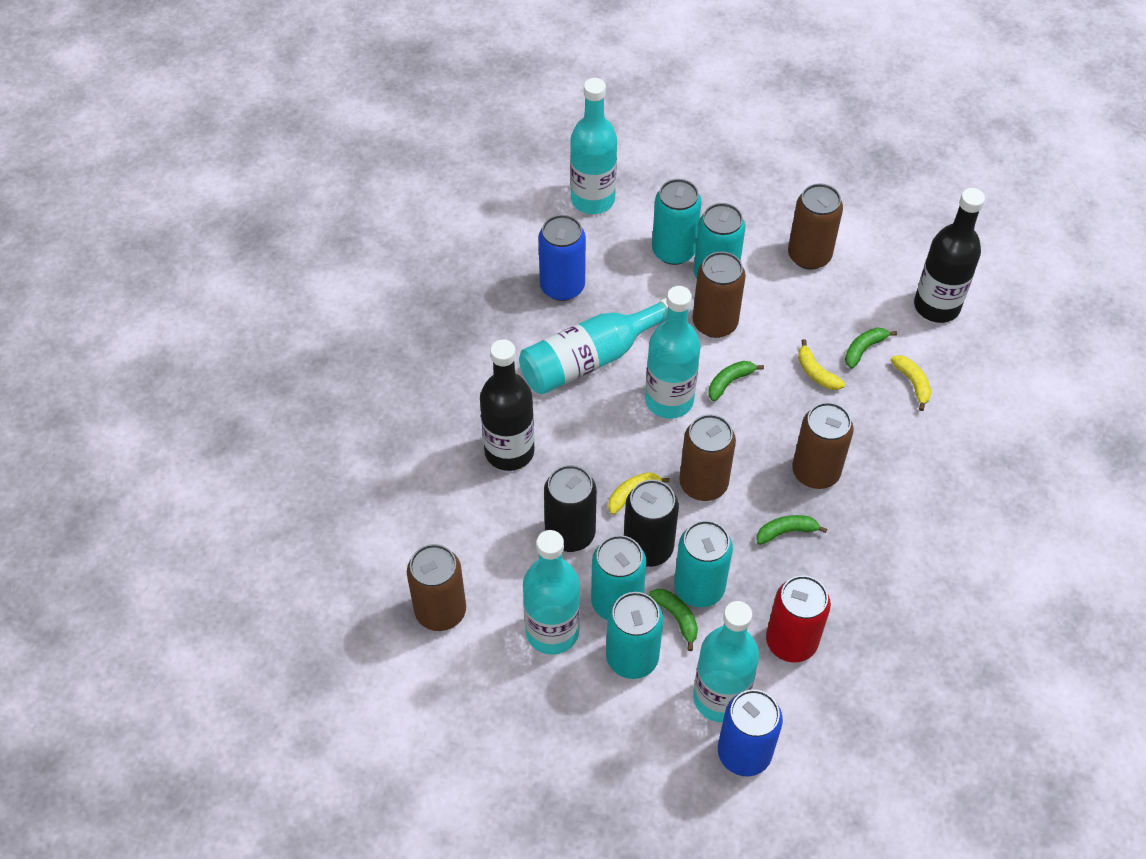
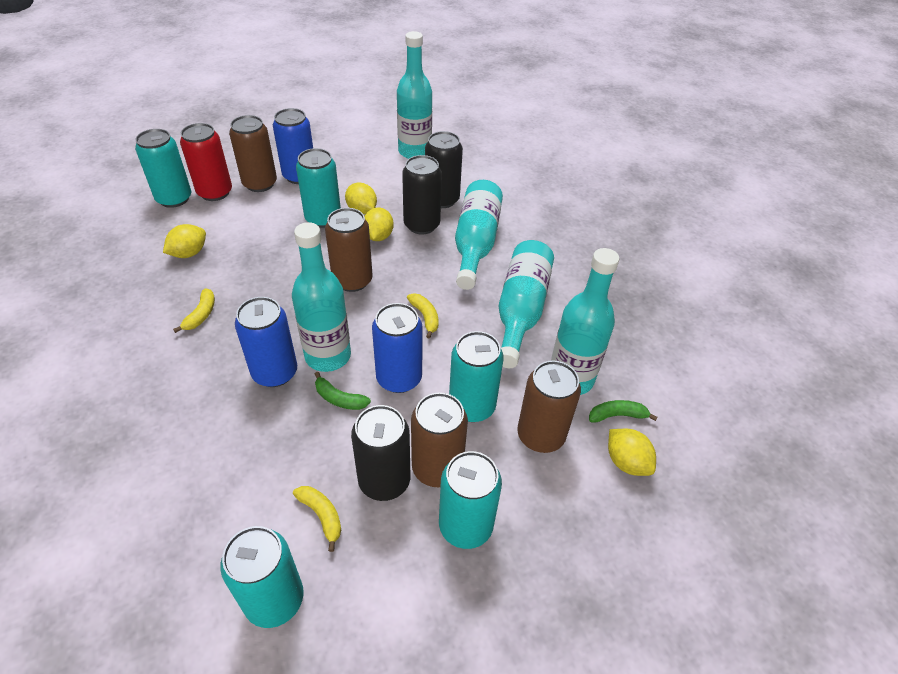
black bottle: [480,339,535,471] [914,188,985,323] = 2 -> none = 0
black can: [544,465,597,552] [624,480,679,567] = 2 -> [351,405,410,501] [402,155,442,234] [425,131,463,208] = 3
blue can: [538,215,586,301] [718,690,783,776] = 2 -> [235,297,297,387] [273,108,313,184] [372,303,423,393] = 3
brown can: [407,544,466,631] [679,414,736,501] [693,252,746,338] [788,184,843,270] [792,402,854,489] = 5 -> [229,115,277,192] [325,208,372,292] [411,392,468,487] [517,361,581,453] = 4
green banana: [649,589,698,651] [708,361,764,401] [756,515,827,545] [845,328,897,369] = 4 -> [315,372,371,410] [589,400,658,423] = 2
yellow lemon: none = 0 -> [163,224,206,258] [345,183,377,214] [364,208,394,241] [608,429,656,476] = 4

